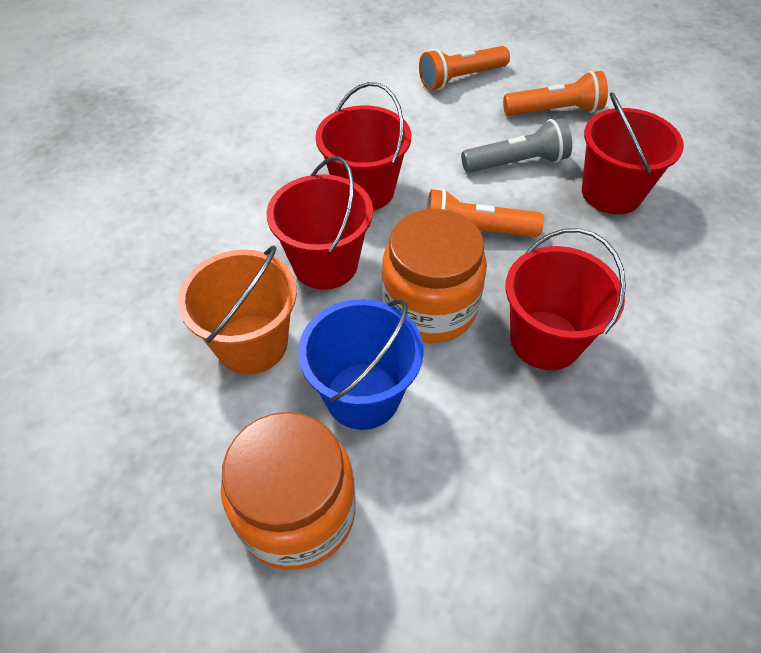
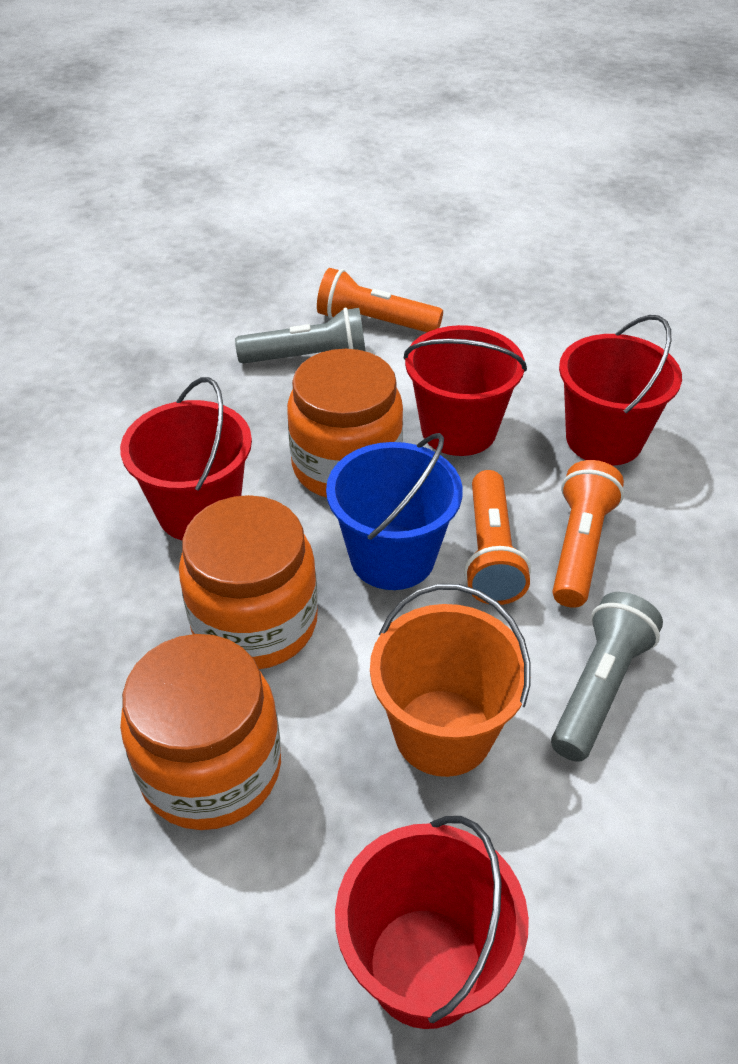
grey flashlight: [461,118,572,173] = 1 -> [235,308,365,364] [551,592,663,762] = 2
orange jar: [221,412,356,570] [382,209,487,343] = 2 -> [120,634,281,830] [179,495,318,669] [287,349,403,498] = 3

